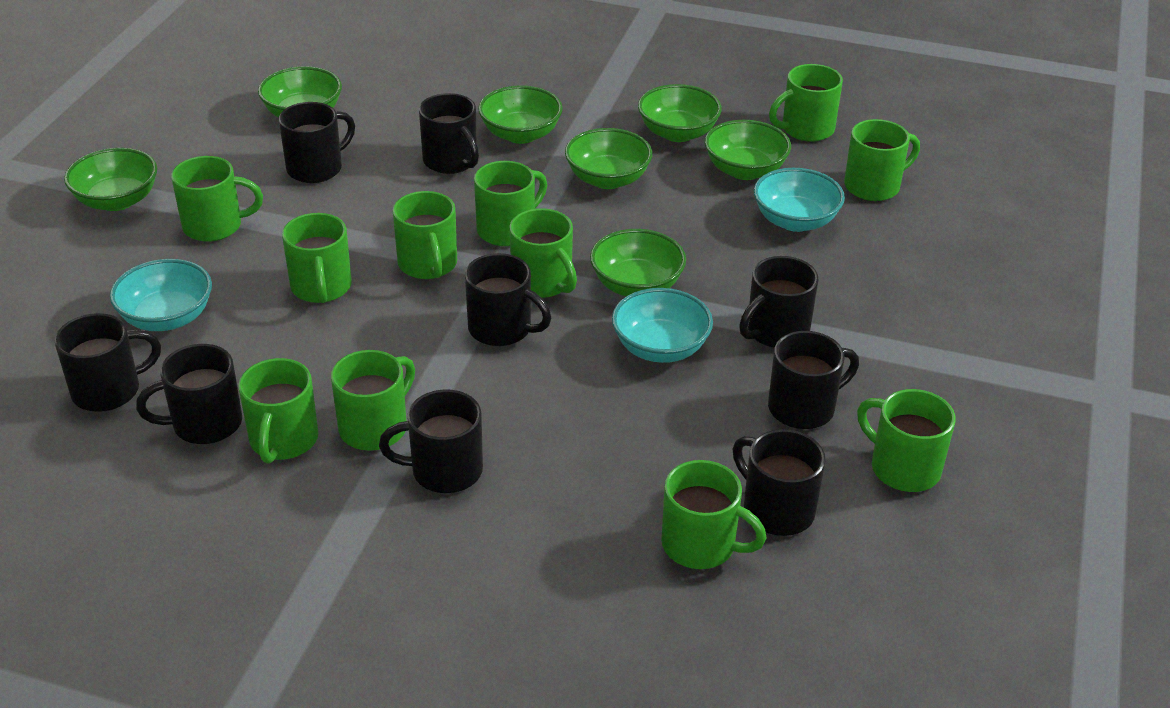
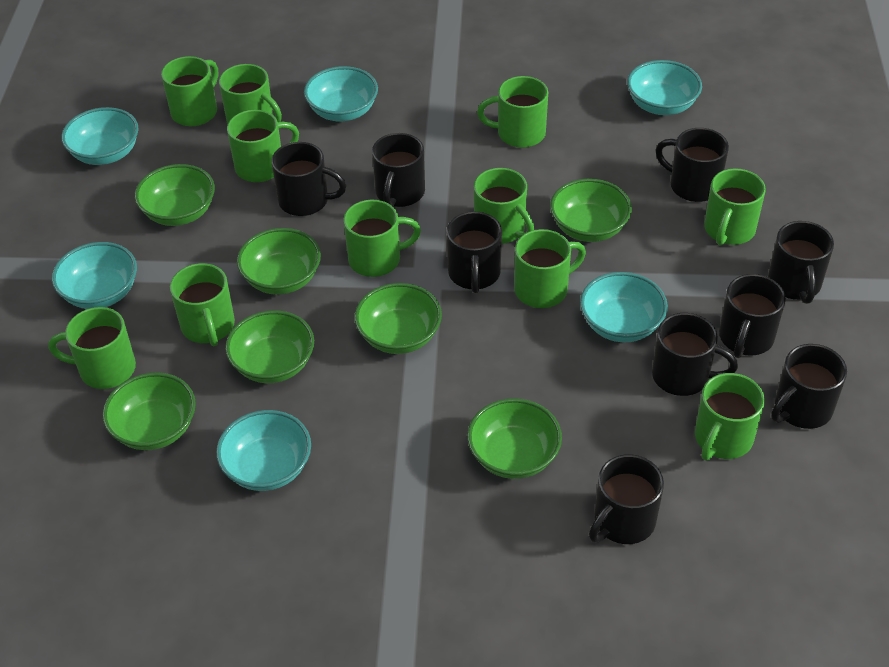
turquoise bowl: [110,259,212,331] [612,288,713,363] [754,168,845,232] = 3 -> [52,242,137,309] [61,107,138,165] [216,410,311,491] [304,66,378,121] [580,272,668,342] [627,60,702,115] = 6

